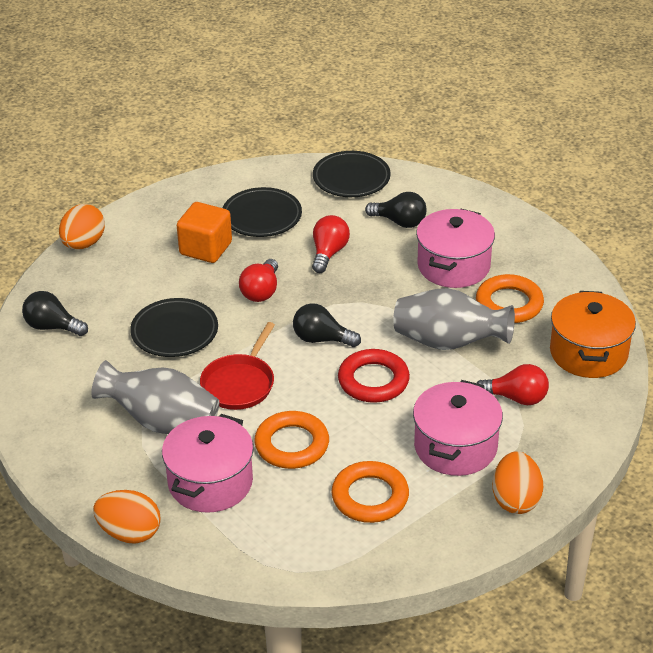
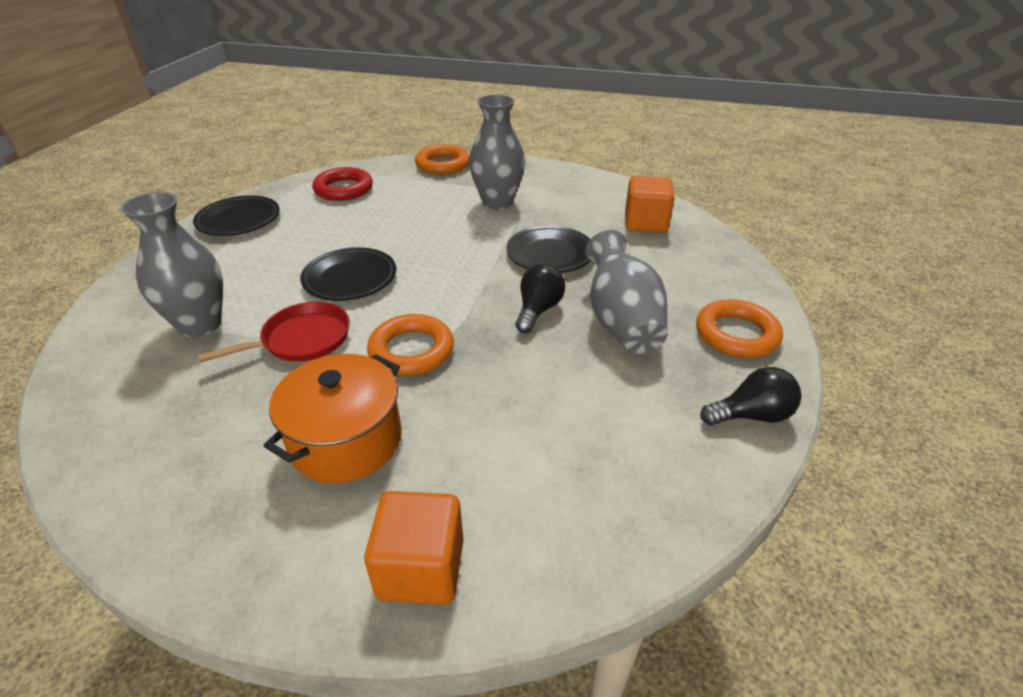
black light bulb: [22,291,88,336] [293,303,361,347] [365,192,427,228] = 3 -> [515,264,565,333] [701,367,802,426] = 2
grey vase: [91,360,219,434] [393,288,515,350] = 2 -> [121,192,223,337] [469,95,525,210] [585,230,668,353] = 3
orange cube: [177,202,232,263] = 1 -> [364,491,463,605] [625,176,675,233] = 2
orange egg: [59,204,105,250] [93,490,161,544] [492,451,543,514] = 3 -> none = 0
pink pot: [162,414,254,513] [413,380,503,476] [416,209,495,288] = 3 -> none = 0
red light bulb: [239,259,278,302] [312,215,350,273] [477,364,549,405] = 3 -> none = 0

